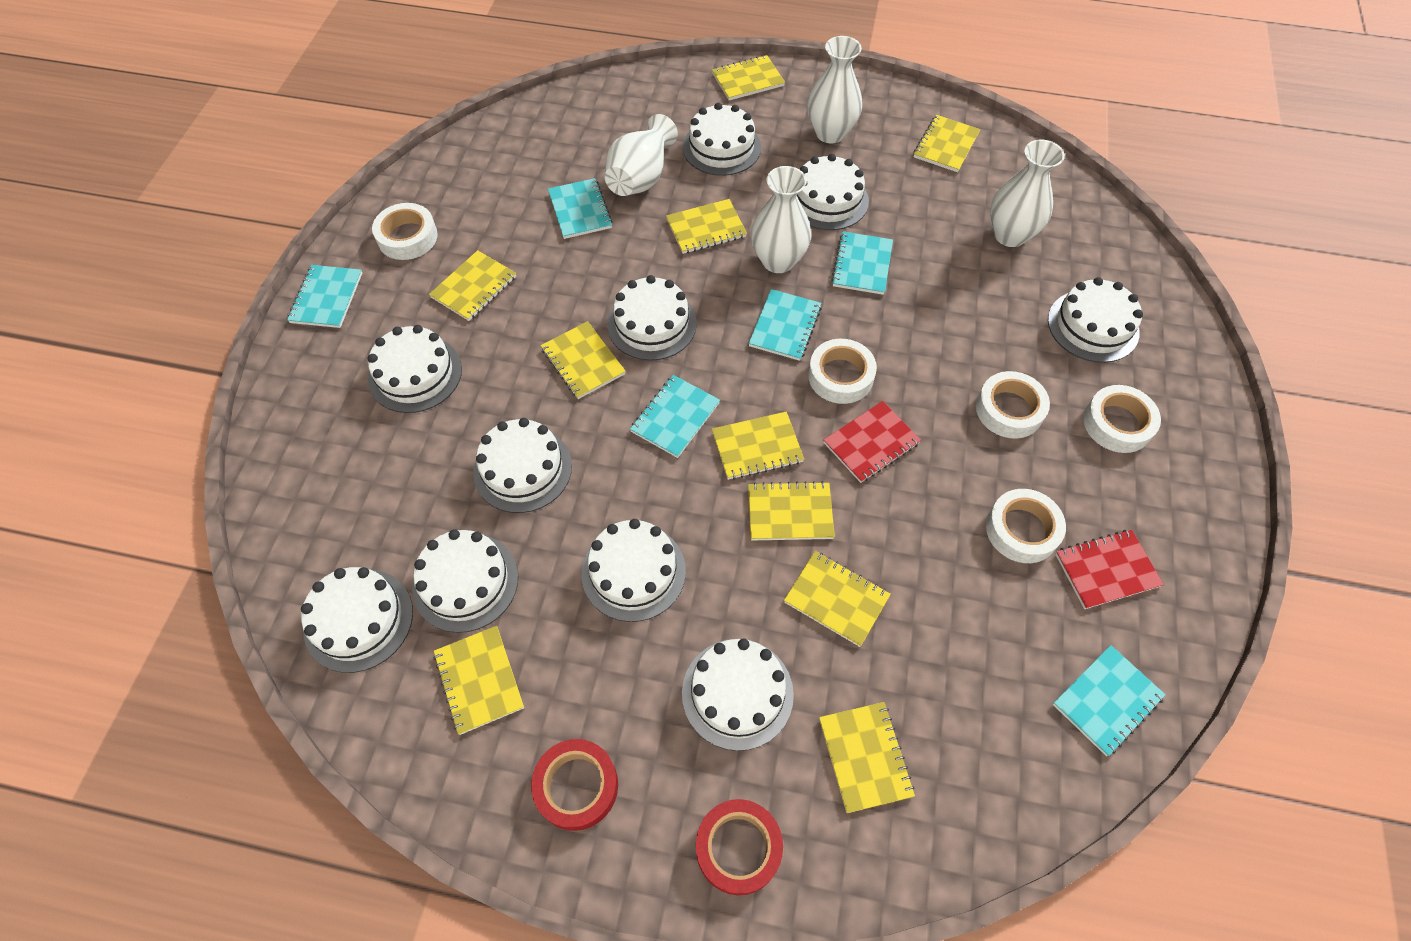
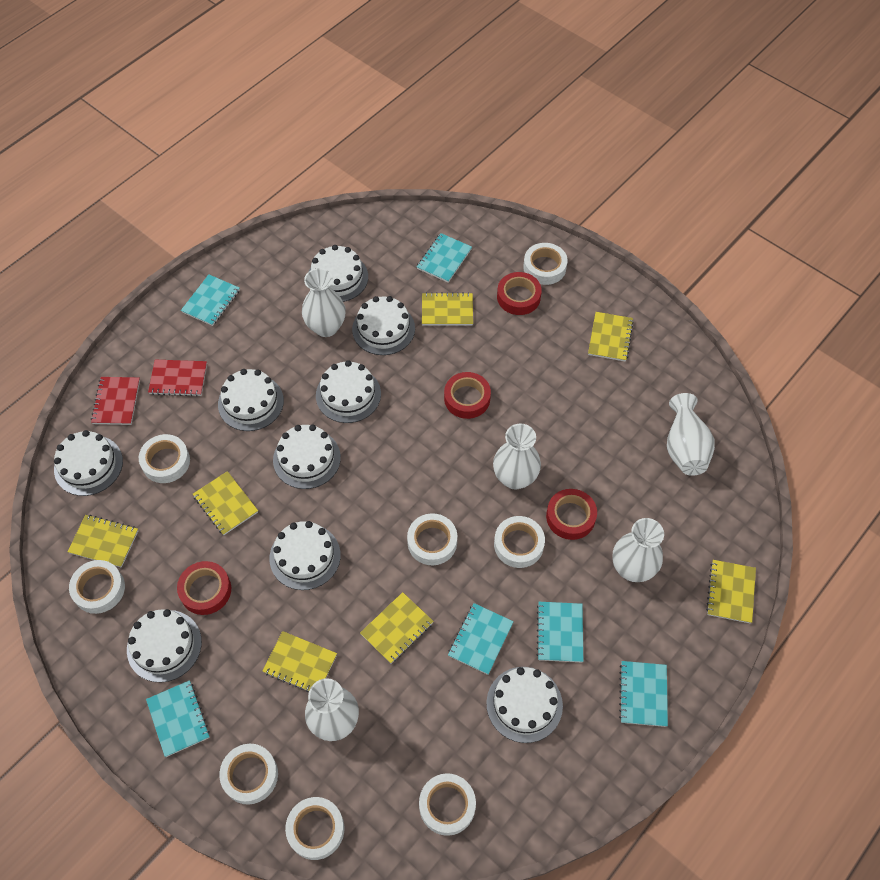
red tape: [531,739,618,831] [696,799,783,895] = 2 -> [177,561,231,615] [444,372,491,419] [497,272,542,315] [546,489,597,540] = 4
white cake: [301,567,413,673] [368,325,462,413] [412,529,518,633] [473,418,572,513] [581,519,686,622] [607,275,697,361] [682,639,794,751] [683,103,761,176] [797,154,869,230] [1048,277,1143,363] = 10 -> [54,430,123,496] [127,609,202,682] [218,369,284,431] [269,521,341,590] [273,424,341,489] [308,245,368,302] [316,360,381,423] [352,296,415,355] [486,667,563,743] = 9
white tape: [372,203,438,260] [808,339,877,404] [976,371,1050,439] [986,489,1066,563] [1083,385,1161,453] = 5 -> [69,560,125,614] [139,434,190,483] [219,744,278,805] [285,797,344,860] [407,513,457,565] [419,773,476,836] [494,516,545,568] [523,243,568,285] = 8
white vase: [605,114,678,196] [751,166,811,273] [807,36,862,143] [990,140,1065,247] = 4 -> [302,268,346,337] [305,678,359,741] [493,424,541,490] [613,518,664,582] [667,393,715,476] = 5
yellow notebook: [429,250,516,321] [434,626,524,735] [541,321,626,399] [666,199,747,254] [712,55,785,100] [712,412,804,480] [748,481,835,540] [784,551,891,647] [819,702,915,813] [914,115,980,172] = 10 -> [67,515,139,568] [193,471,258,535] [263,631,337,692] [360,592,434,663] [422,292,473,326] [588,312,634,362] [706,560,756,623] = 7

